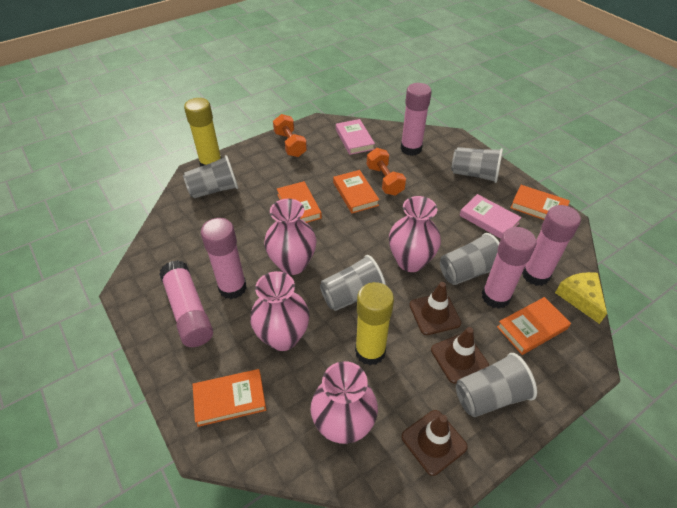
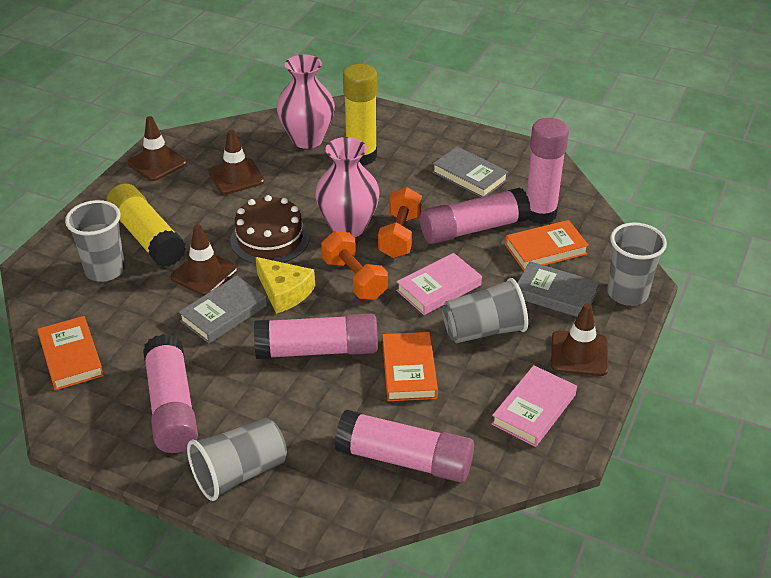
brown cake: none = 0 -> [230,195,309,264] = 1
brown traffic cone: [401,410,468,476] [409,282,461,335] [431,327,489,384] = 3 -> [128,116,187,181] [171,224,238,296] [208,129,265,195] [551,303,608,376] = 4
grey book: none = 0 -> [179,276,267,344] [432,147,508,197] [517,261,600,317] = 3
grey cup: [183,155,238,198] [320,255,386,311] [440,233,500,285] [451,147,503,183] [456,353,537,417] = 5 -> [65,200,125,282] [187,418,287,501] [442,278,528,343] [607,222,667,306] = 4
orange book: [193,369,266,427] [277,181,322,223] [333,170,379,213] [497,297,571,355] [511,185,570,220] = 5 -> [37,316,104,390] [382,332,438,401] [505,220,589,271] = 3
pink vase: [250,271,310,351] [264,199,317,275] [311,361,378,444] [389,196,441,272] = 4 -> [277,55,335,149] [315,137,380,237] = 2

